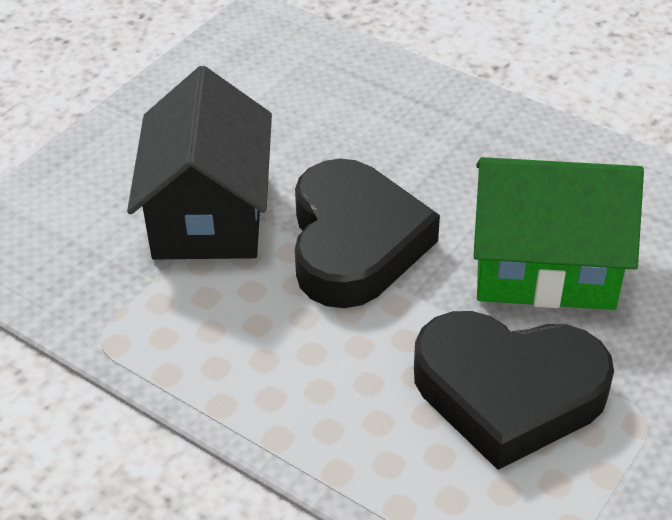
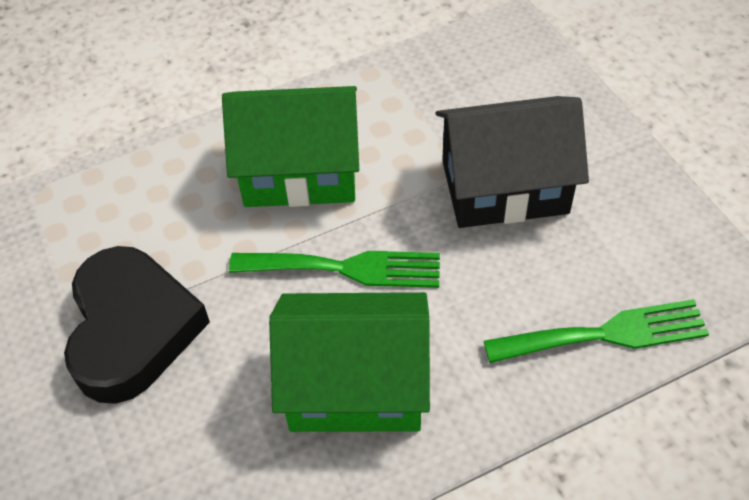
black heart: [295,159,440,308] [414,311,614,470] = 2 -> [64,246,210,404] = 1
green fork: none = 0 -> [229,251,440,288] [484,299,709,363] = 2
green house: [473,157,644,310] = 1 -> [222,86,359,207] [269,292,430,432] = 2

